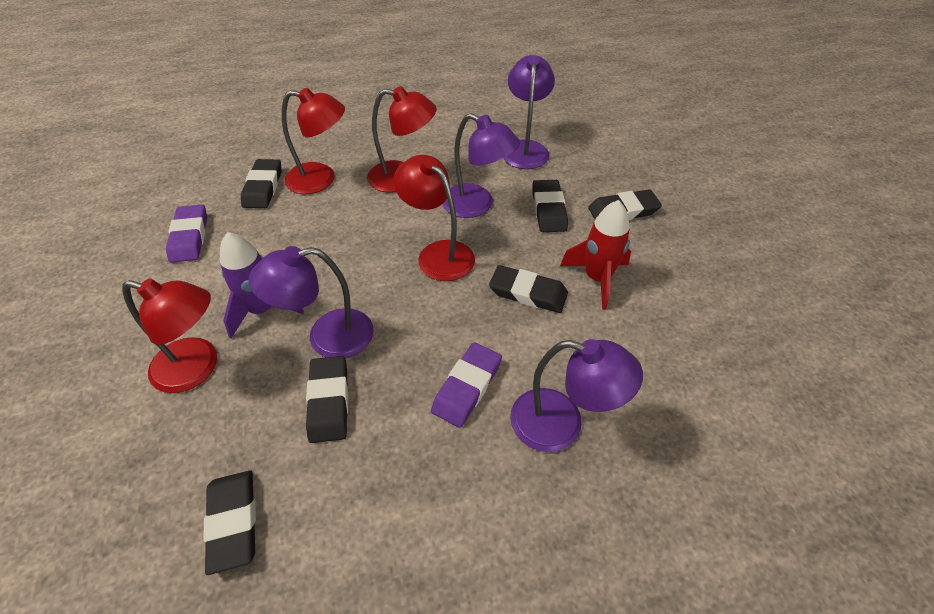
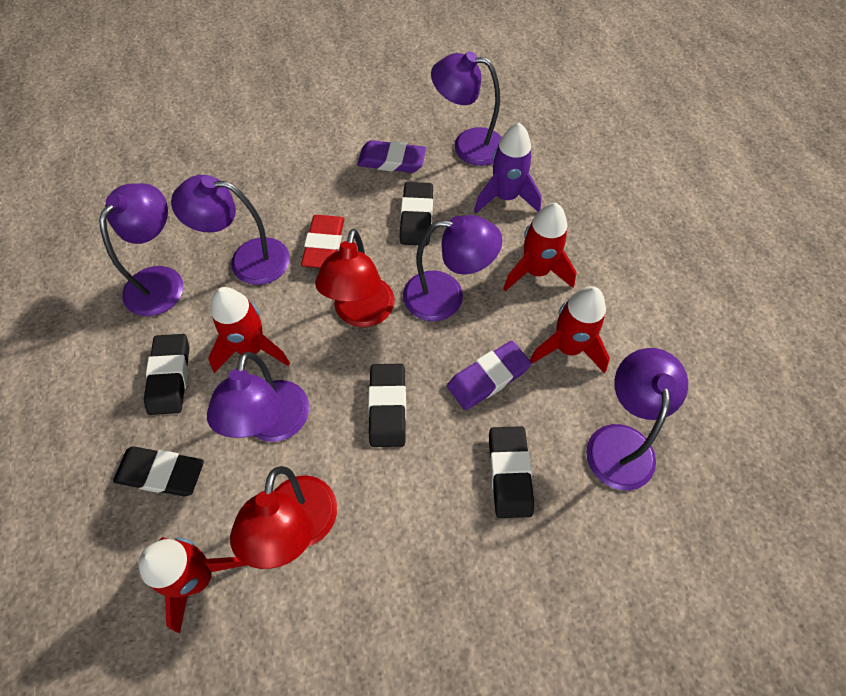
black eraser: [203,471,256,575] [241,159,281,208] [306,356,348,443] [489,265,568,313] [532,180,568,232] [588,189,662,220] = 6 -> [113,446,204,496] [144,334,189,415] [368,364,406,447] [400,182,433,246] [489,426,534,518] = 5
purple lamp: [248,246,374,359] [442,113,520,218] [503,55,555,169] [510,339,643,452] = 4 -> [99,183,183,316] [171,175,290,285] [207,352,309,442] [403,215,502,321] [431,51,502,166] [586,348,688,491] = 6
red eraser: none = 0 -> [301,215,345,268] = 1
red lamp: [122,278,217,393] [282,88,345,194] [367,86,437,192] [393,155,475,281] = 4 -> [230,466,337,569] [315,229,395,327] = 2
red rocket: [560,200,631,310] = 1 -> [138,537,246,633] [208,287,290,373] [503,203,577,291] [530,286,610,373] = 4

